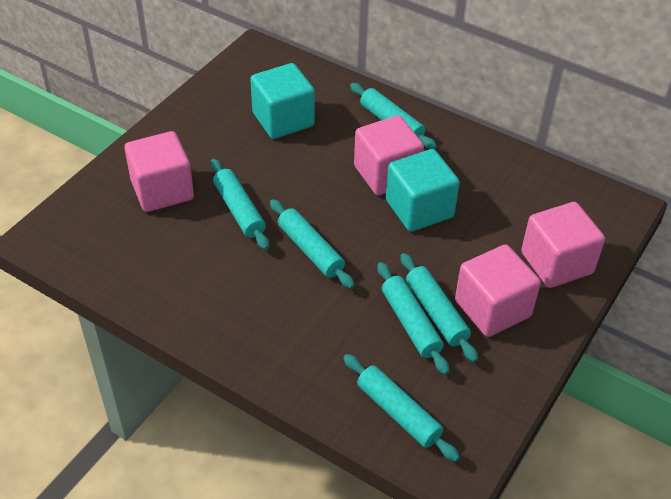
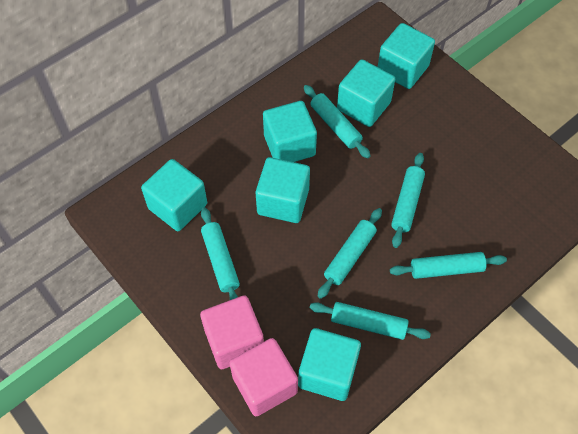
pink cube: [125,131,194,212] [354,115,424,196] [455,244,541,337] [521,202,605,288] = 4 -> [200,295,264,369] [229,338,298,416] = 2
turquoise cube: [250,63,315,139] [386,149,460,232] = 2 -> [141,159,207,231] [256,157,310,223] [263,101,317,162] [298,328,361,401] [337,59,395,127] [378,23,435,89] = 6

